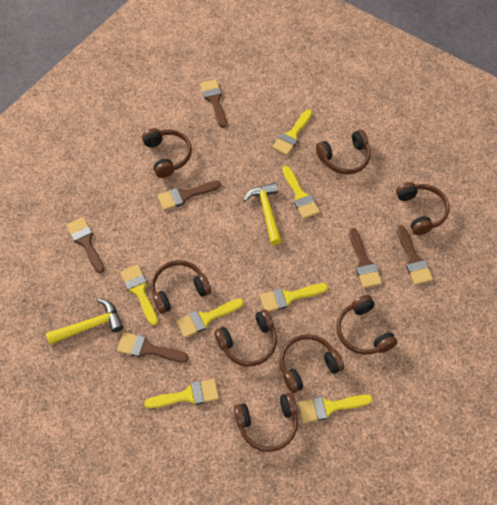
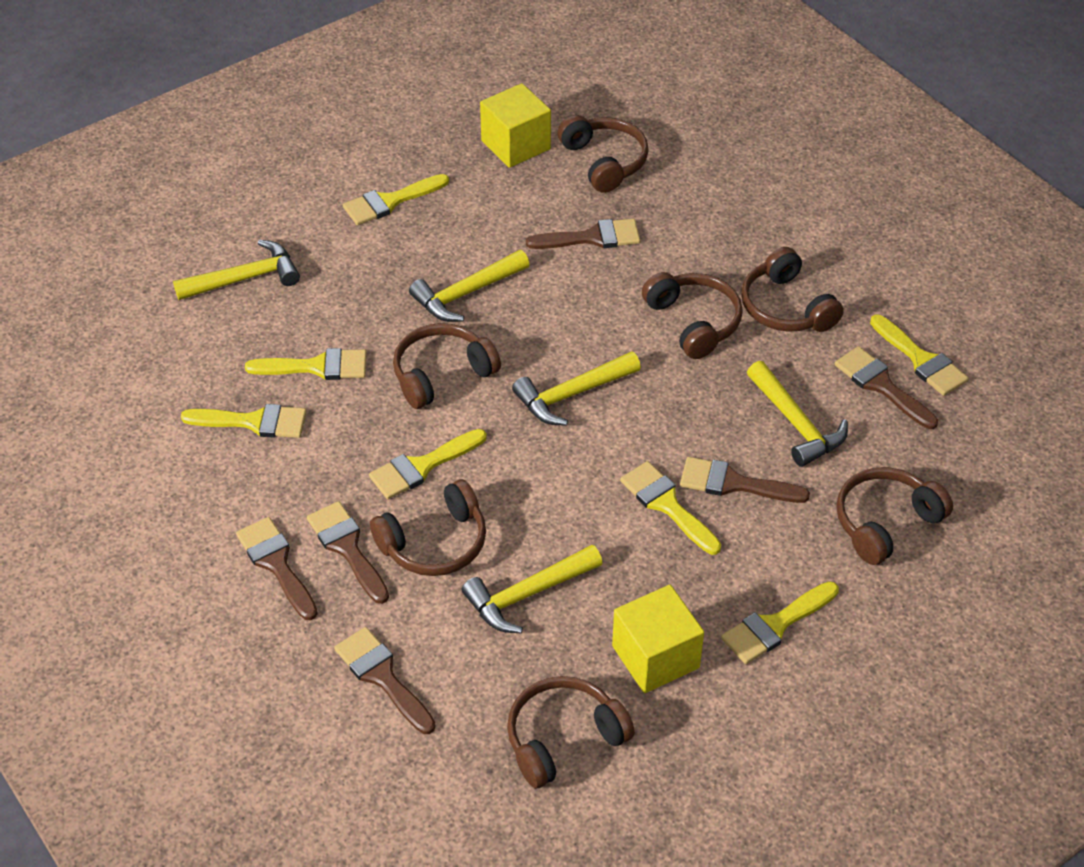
brown headphones: [142,128,192,178] [151,260,211,314] [214,309,277,366] [234,393,298,452] [280,334,344,393] [316,130,371,174] [336,295,397,355] [396,182,450,235] = 8 -> [370,479,486,576] [393,323,501,409] [507,676,635,788] [557,115,649,193] [642,272,743,359] [741,247,844,332] [836,467,953,565] = 7
yellow cube: none = 0 -> [480,83,551,168] [612,585,704,693] = 2
yellow hammer: [46,299,123,344] [243,183,282,245] = 2 -> [173,240,300,300] [409,250,530,322] [462,545,602,634] [512,351,641,426] [747,361,848,467] = 5

